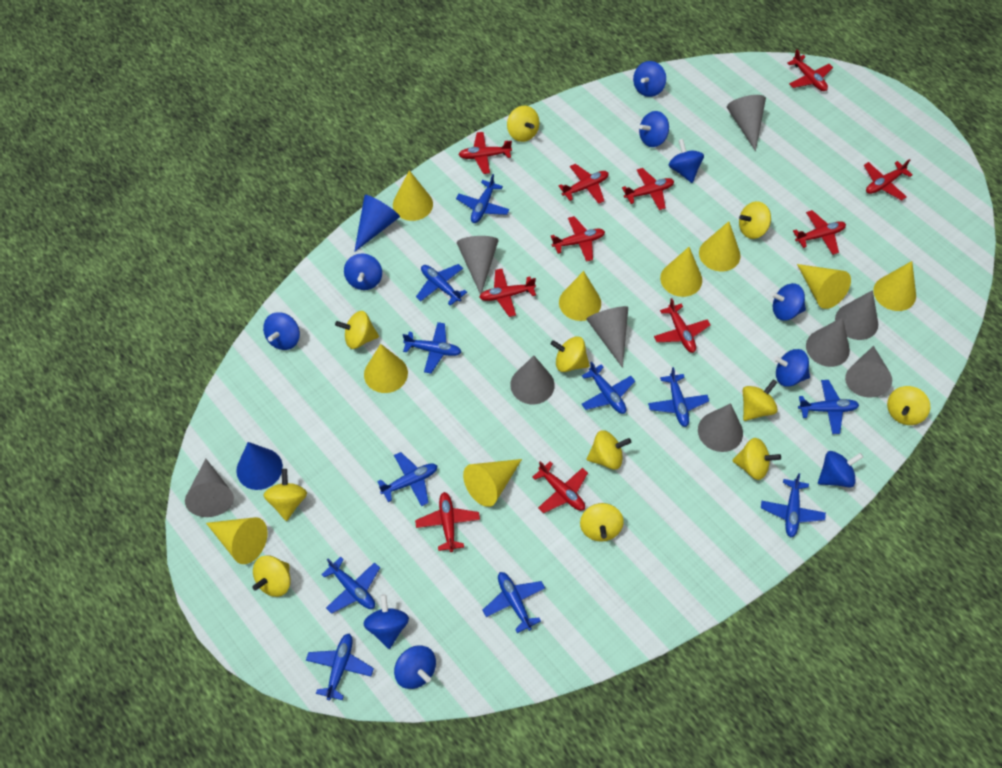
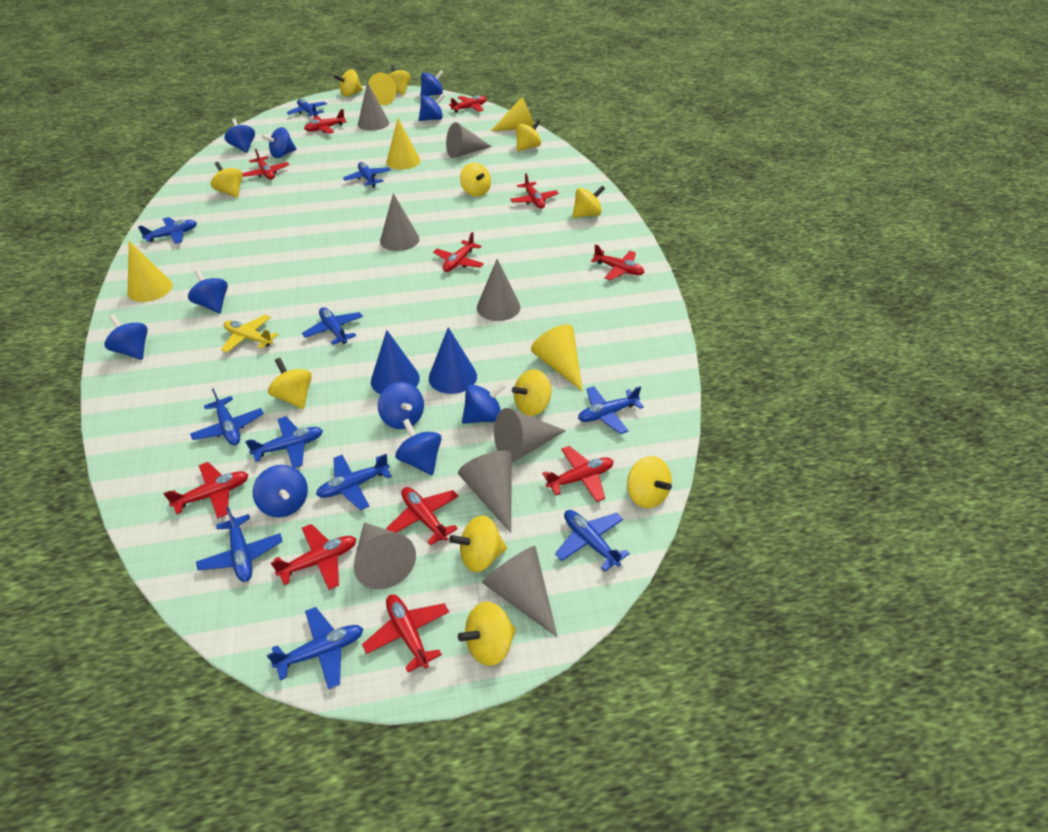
grey cone: [185,459,234,517] [457,236,498,294] [510,356,555,405] [586,306,628,368] [698,403,743,452] [727,95,766,151] [806,317,850,367] [835,290,878,340] [845,346,892,398] = 9 -> [354,522,416,589] [358,82,389,131] [380,193,419,251] [446,122,492,158] [458,451,512,533] [477,259,520,321] [482,546,558,637] [494,408,566,462] = 8
yellow cone: [206,517,267,564] [364,344,408,393] [393,170,433,221] [463,459,522,507] [559,271,601,321] [660,247,702,297] [699,221,740,271] [797,264,851,309] [873,261,916,311] = 9 -> [128,241,173,302] [368,72,396,105] [386,118,420,170] [491,97,534,131] [531,324,583,391] = 5
yellow plane: none = 0 -> [221,315,279,352] = 1

